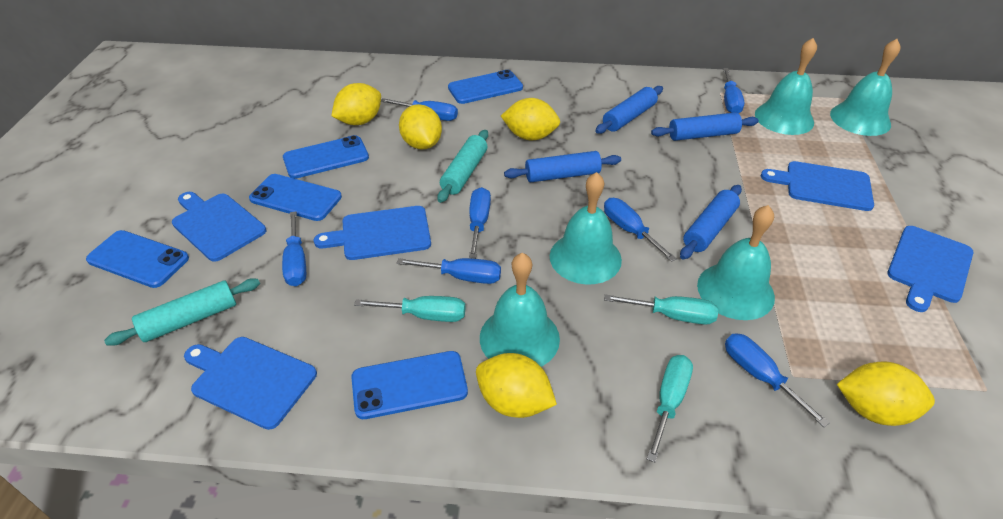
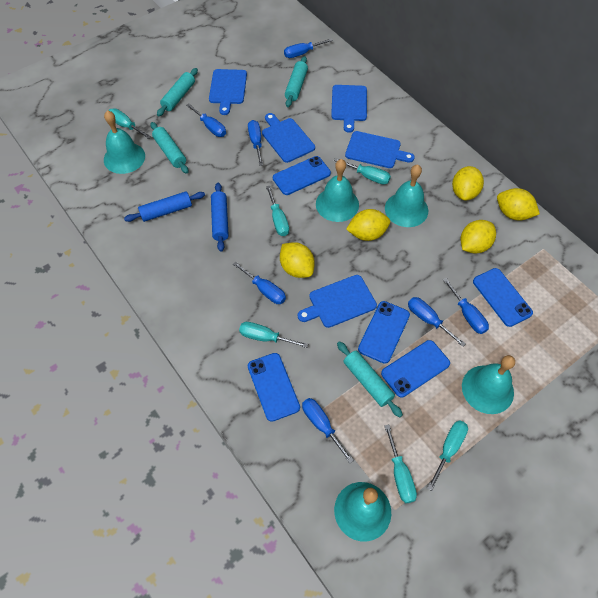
blue rolling pin: [504,151,621,182] [595,86,663,134] [651,112,759,141] [680,185,742,259] = 4 -> [124,191,205,222] [211,182,229,251] = 2
turquoise rolling pin: [104,278,260,346] [437,130,488,203] = 2 -> [150,122,188,174] [157,68,198,116] [285,56,308,107] [337,341,403,417] = 4
turquoise screwdriver: [354,296,465,322] [604,294,718,325] [647,355,693,462] = 3 -> [109,108,151,139] [239,322,308,348] [266,186,289,236] [334,158,391,185] [384,425,417,503] [427,420,468,491] = 6

